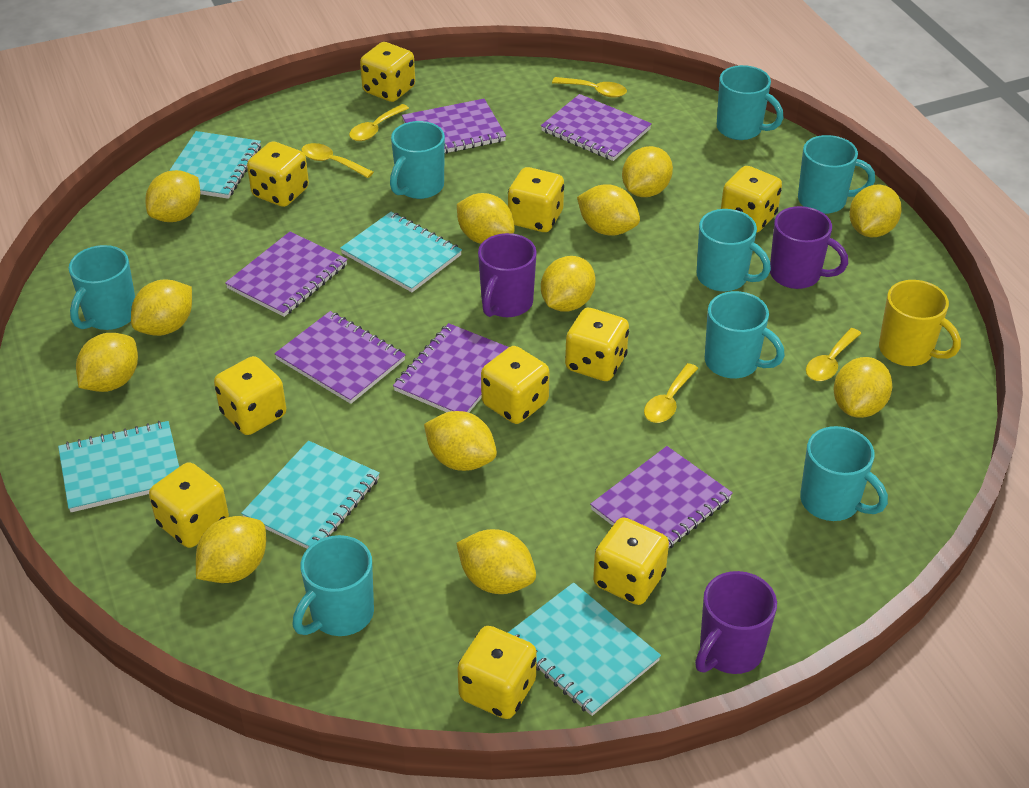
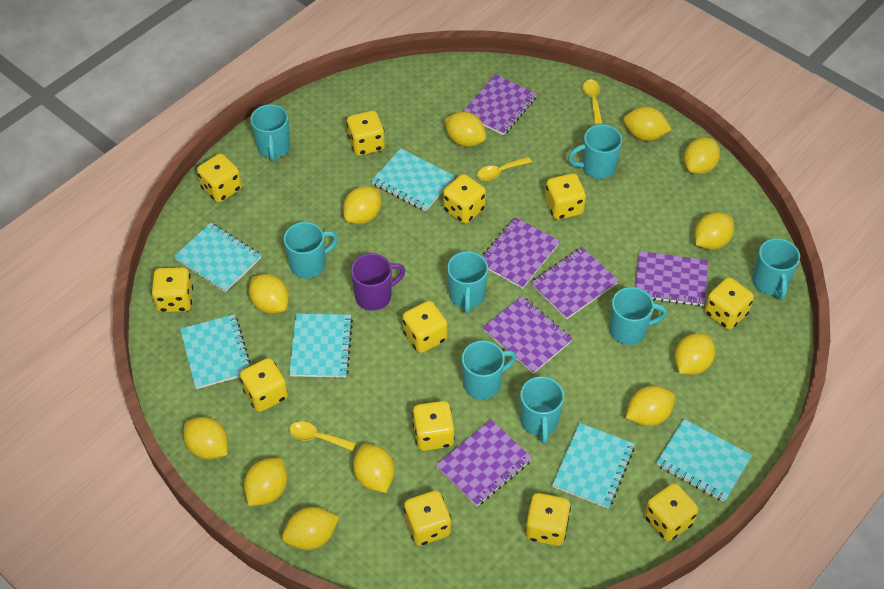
purple mug: [478,233,537,317] [695,571,777,674] [770,206,848,289] = 3 -> [351,253,406,311] = 1
turquoise notebook: [58,421,179,512] [169,131,261,199] [241,441,380,549] [340,212,462,292] [508,582,661,716] = 5 -> [174,223,261,292] [180,314,251,389] [289,313,353,378] [371,148,454,211] [552,423,635,509] [656,419,752,502] = 6
yellow dice: [149,462,229,548] [214,356,286,435] [247,142,309,207] [360,42,415,102] [457,626,537,719] [481,346,550,424] [508,167,564,232] [565,308,629,381] [593,517,669,605] [721,166,782,233] = 10 -> [151,267,193,312] [197,154,242,203] [240,358,288,412] [346,111,385,156] [403,301,447,353] [404,491,451,546] [412,401,455,451] [443,174,486,224] [525,493,571,546] [545,173,586,220] [644,483,698,541] [704,277,754,330] = 12
yellow mug: [879,280,961,366] = 1 -> none = 0
yellow spoon: [301,143,374,178] [349,104,409,141] [552,77,627,98] [644,363,698,423] [806,328,862,381] = 5 -> [289,421,356,451] [477,157,532,181] [583,79,602,124] = 3

